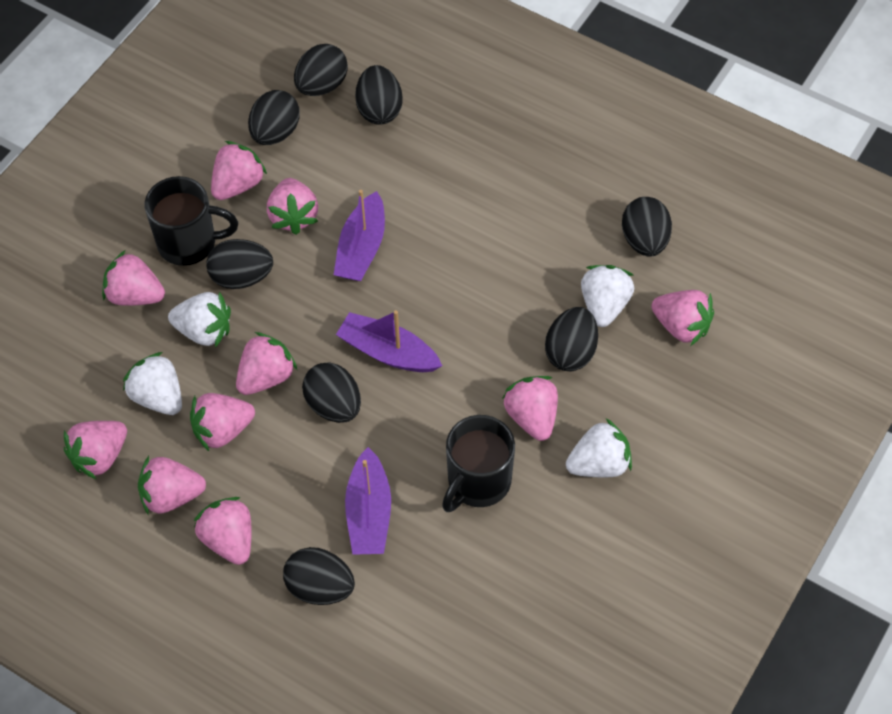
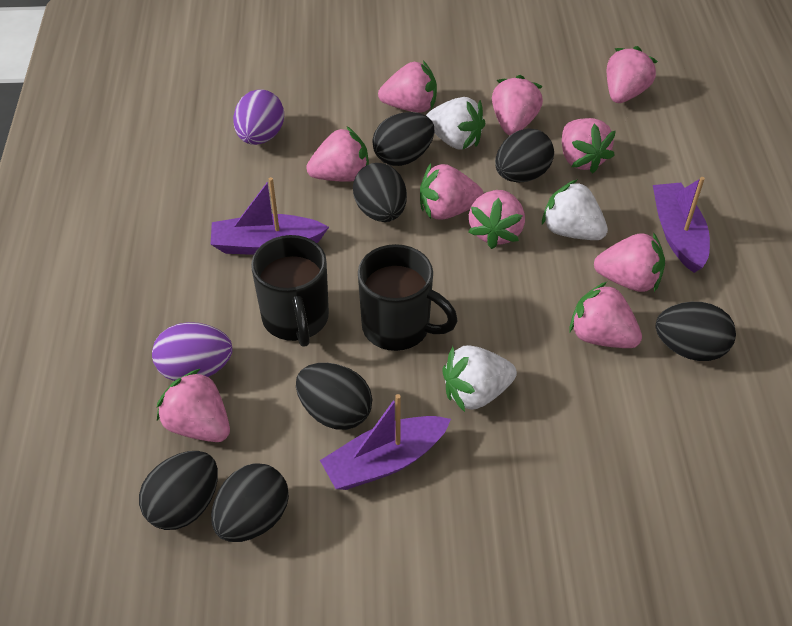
black egg: [206,239,273,289] [248,90,300,145] [283,547,355,605] [294,44,348,96] [302,362,361,423] [355,65,403,125] [545,307,598,371] [622,197,672,257] = 8 -> [139,451,218,530] [211,463,289,542] [296,363,372,430] [353,163,407,222] [372,112,434,166] [495,128,554,183] [656,302,736,361] = 7
purple egg: none = 0 -> [152,322,232,381] [233,90,284,145] = 2
white strawberry: [123,352,182,415] [168,291,231,348] [566,419,632,477] [581,265,634,327] = 4 -> [426,97,485,150] [442,345,517,412] [542,179,608,240] = 3

